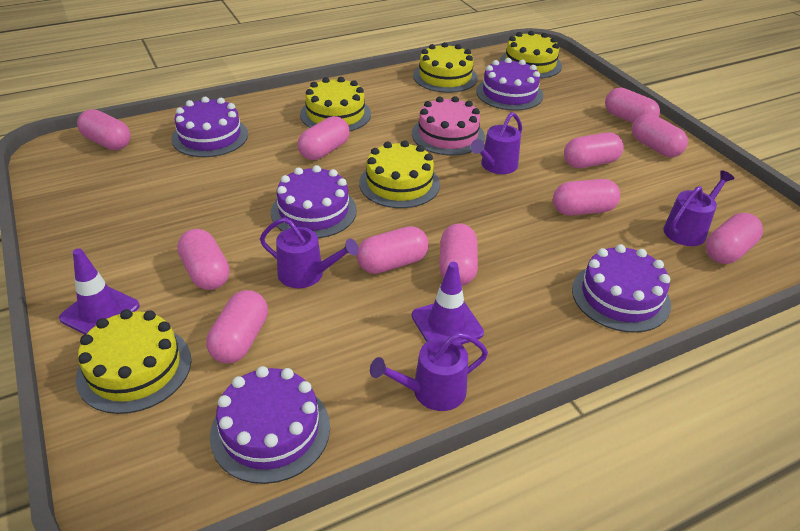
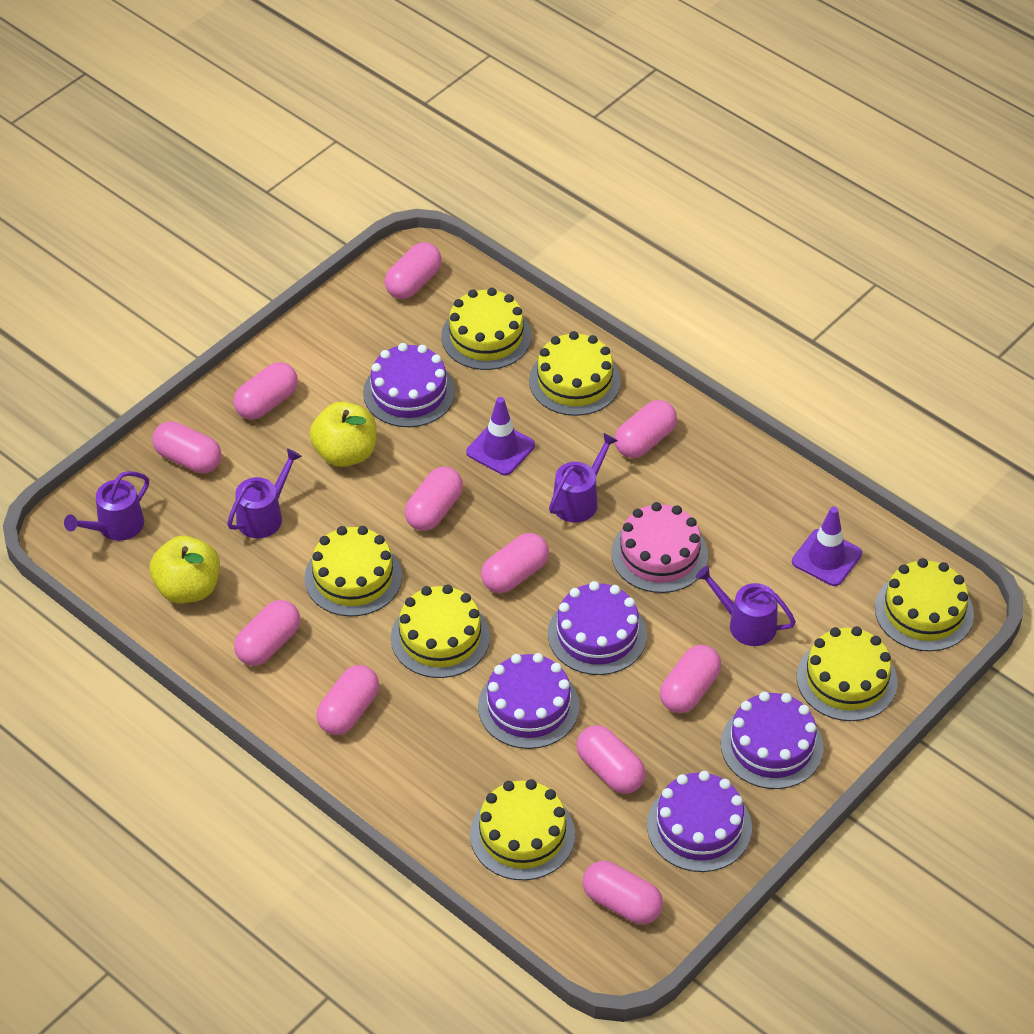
yellow apple: none = 0 -> [150,536,220,603] [310,401,377,467] = 2
yellow cake: [76,309,191,414] [300,77,371,131] [359,140,440,208] [413,42,478,93] [499,31,562,79] = 5 -> [305,526,402,617] [391,585,490,678] [441,288,531,370] [470,779,575,880] [529,331,621,416] [797,626,898,721] [875,558,974,651] = 7

